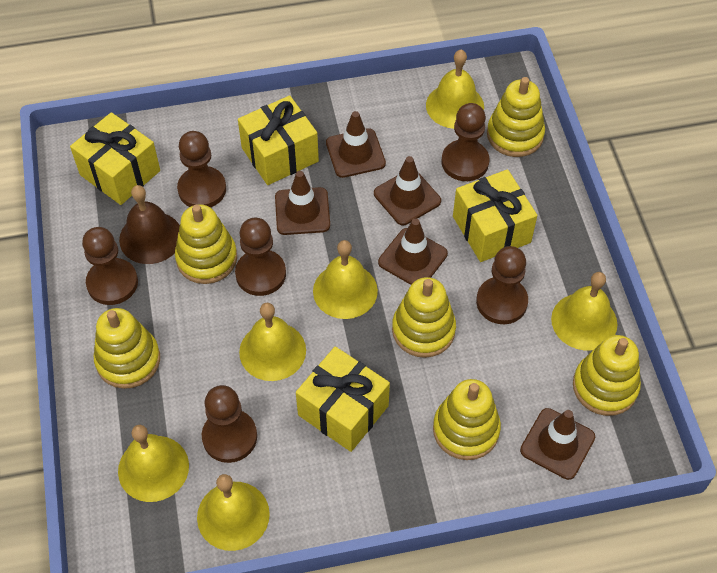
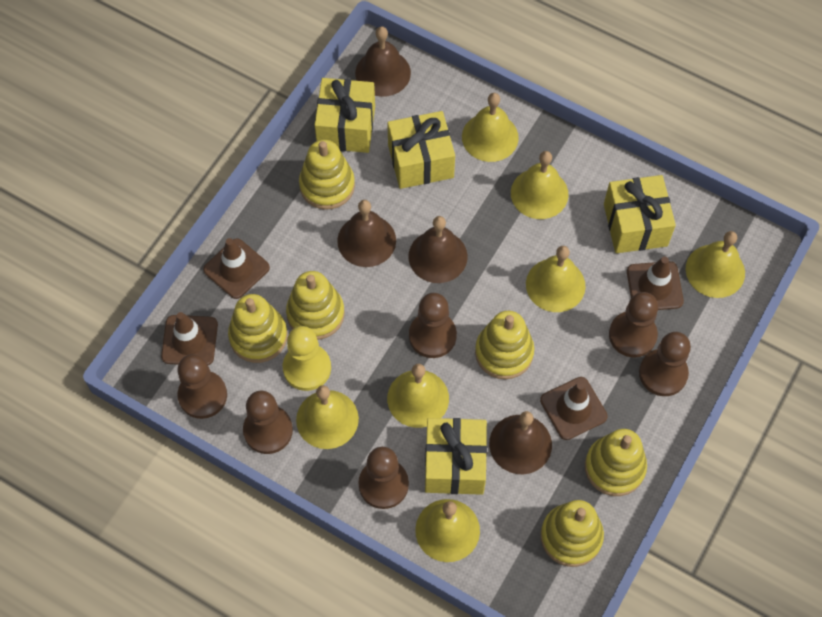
brown bell: [119,185,180,264] = 1 -> [337,200,396,267] [355,26,411,97] [408,216,468,283] [489,411,552,474] = 4
brown traffic cone: [275,171,330,235] [326,111,386,178] [374,156,441,225] [378,218,448,285] [520,408,595,480] = 5 -> [161,312,218,365] [203,238,270,299] [540,377,608,440] [627,257,684,310] = 4
yellow bell: [118,425,189,502] [197,474,270,551] [239,303,306,381] [313,240,378,319] [426,50,484,129] [551,272,617,350] = 6 -> [296,385,359,449] [387,364,449,428] [415,499,480,562] [462,93,519,162] [511,151,569,219] [526,246,586,312] [686,231,745,298] = 7
yellow pawn: none = 0 -> [283,326,331,391] = 1

